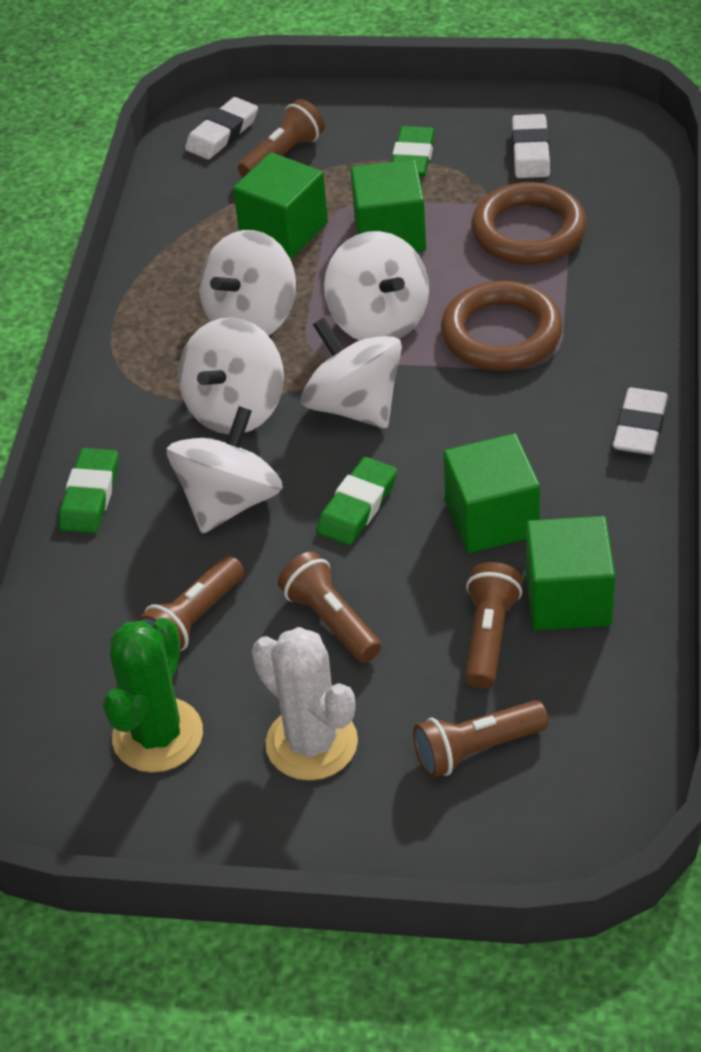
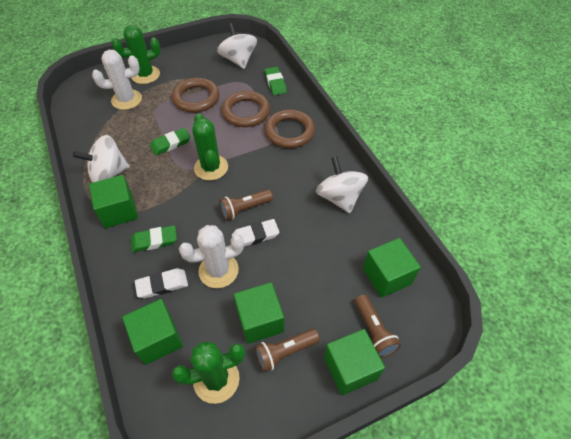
brown flashlight: [137,556,244,651] [238,99,325,177] [278,551,381,663] [413,700,549,778] [465,562,522,689] = 5 -> [219,190,273,220] [255,328,320,372] [355,295,401,358] = 3
brown ring: [441,281,563,371] [471,182,587,265] = 2 -> [172,78,220,113] [221,91,270,127] [265,110,315,148] = 3
green cactus: [103,618,203,773] = 1 -> [112,25,161,84] [172,342,245,404] [192,114,228,181] = 3
green cube: [233,152,328,258] [351,160,426,252] [443,433,540,553] [526,516,615,630] = 4 -> [89,175,138,228] [122,299,183,365] [234,282,284,344] [324,329,385,395] [363,238,421,298] = 5
white cactus: [252,627,358,781] = 1 -> [92,50,142,110] [179,225,244,288] = 2
white eraser: [185,97,258,160] [512,114,550,178] [613,388,668,455] = 3 -> [135,268,188,298] [232,219,279,247] = 2
white spinning top: [167,406,283,534] [178,317,284,435] [199,230,296,336] [301,317,402,428] [324,231,429,340] = 5 -> [73,135,130,183] [217,23,257,69] [316,156,368,213] = 3

